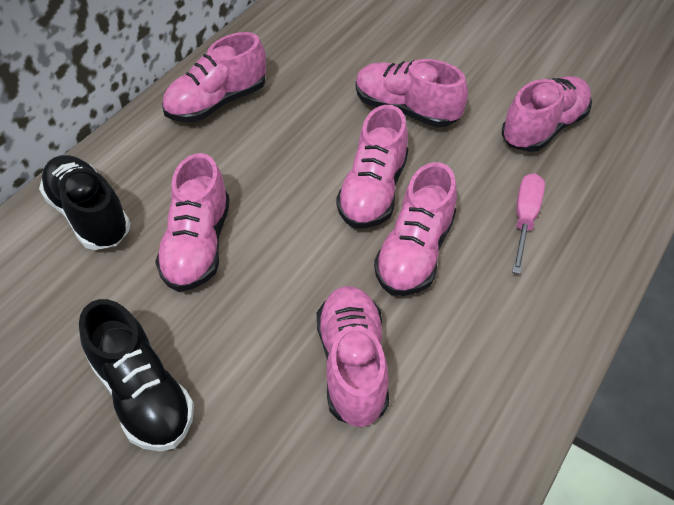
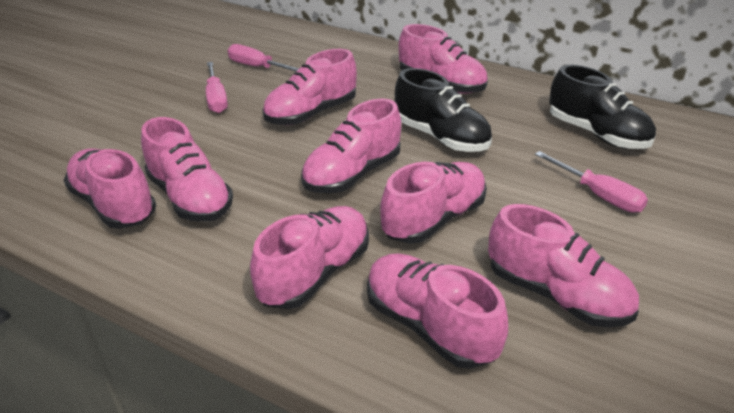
pink screwdriver: [512,173,545,274] = 1 -> [206,62,228,113] [228,44,299,71] [535,151,648,213] = 3
pink shoe: [155,153,230,292] [162,32,266,122] [317,286,389,428] [336,105,408,229] [356,59,468,128] [374,162,457,296] [502,76,592,152] = 7 -> [63,148,156,229] [141,117,233,222] [250,206,369,309] [262,49,357,125] [301,98,401,193] [367,253,508,369] [380,162,487,244] [399,24,488,94] [488,204,639,327] = 9

